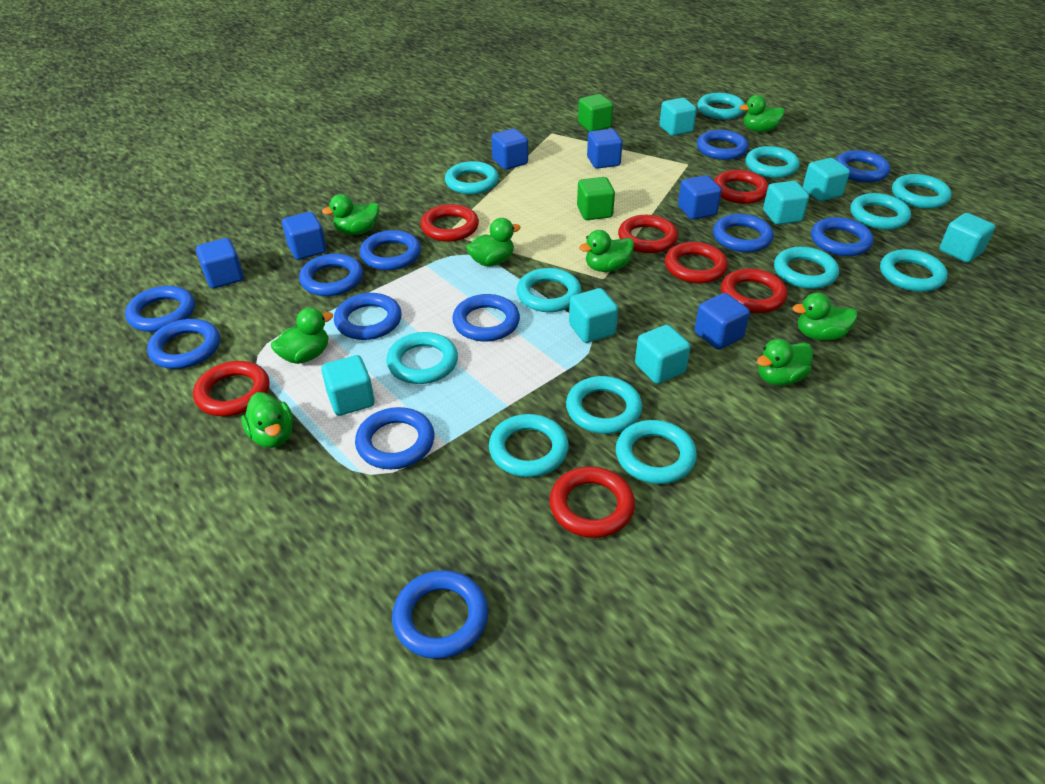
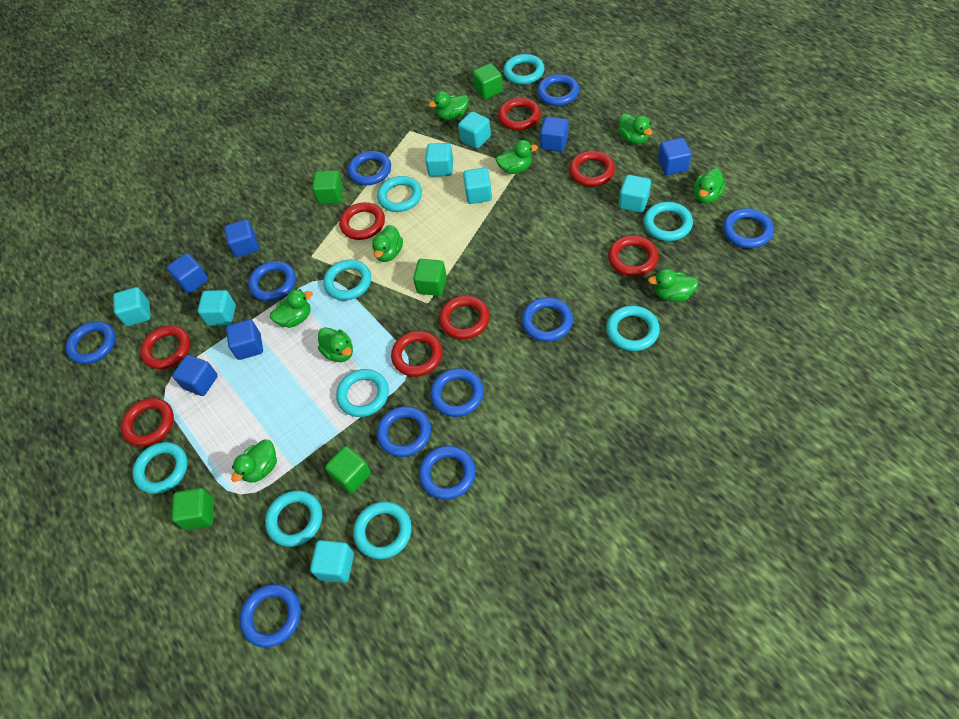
blue ring: [125,286,195,332] [147,319,220,369] [299,254,363,296] [334,293,401,340] [355,407,434,469] [360,230,421,270] [392,570,488,659] [452,294,520,342] [697,130,749,160] [713,214,774,252] [811,217,874,256] [836,150,890,183] = 12 -> [66,321,116,364] [240,584,301,648] [248,261,296,301] [348,151,391,185] [377,406,431,457] [419,446,475,500] [430,368,484,417] [521,297,573,342] [537,74,579,106] [723,208,774,248] = 10
green cube: [577,177,615,220] [578,94,613,132] = 2 -> [172,488,214,530] [312,170,343,204] [325,446,371,494] [413,259,447,296] [472,63,503,99] = 5
green duck: [242,392,293,448] [271,307,333,364] [322,194,379,235] [466,218,521,266] [579,230,634,272] [739,95,785,132] [757,339,813,386] [792,293,857,341] = 8 -> [231,439,277,483] [270,289,313,328] [318,327,353,362] [372,225,403,262] [429,91,469,120] [496,140,538,174] [618,113,653,144] [648,268,698,302] [694,168,726,204] = 9
red ring: [193,361,270,416] [420,204,479,242] [549,466,635,538] [618,215,678,253] [665,242,728,283] [714,170,769,204] [721,268,788,313] = 7 -> [121,398,174,447] [140,325,190,369] [339,202,385,240] [391,331,443,377] [439,295,490,339] [498,98,541,130] [569,151,615,187] [608,235,659,277] = 8
turquoise ring: [386,332,458,384] [445,161,499,194] [489,414,569,477] [517,268,582,312] [566,376,642,434] [616,420,697,484] [697,93,745,119] [746,146,800,178] [774,247,839,289] [850,193,911,230] [880,249,948,292] [892,174,952,209] = 12 -> [132,442,188,494] [265,490,322,547] [323,260,371,300] [336,369,389,417] [353,502,412,559] [377,176,422,212] [503,54,544,85] [606,305,660,351] [643,202,693,241] = 9

